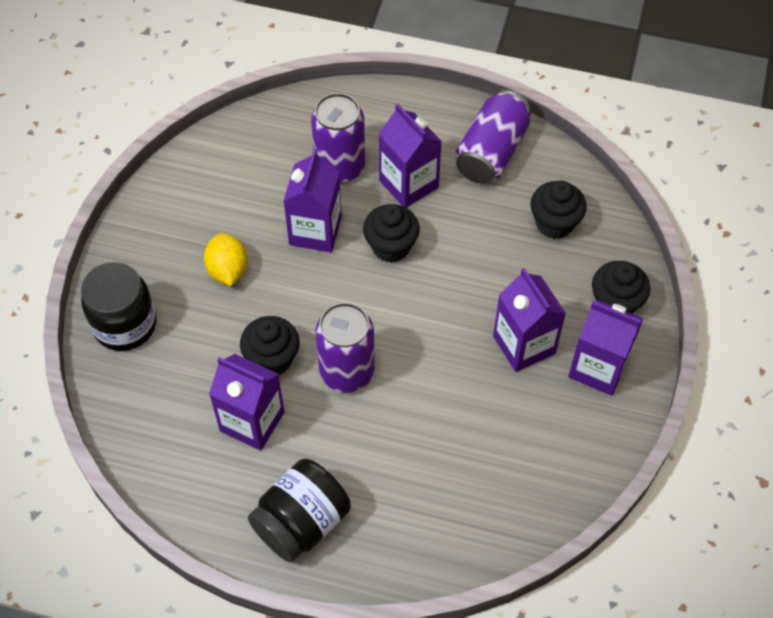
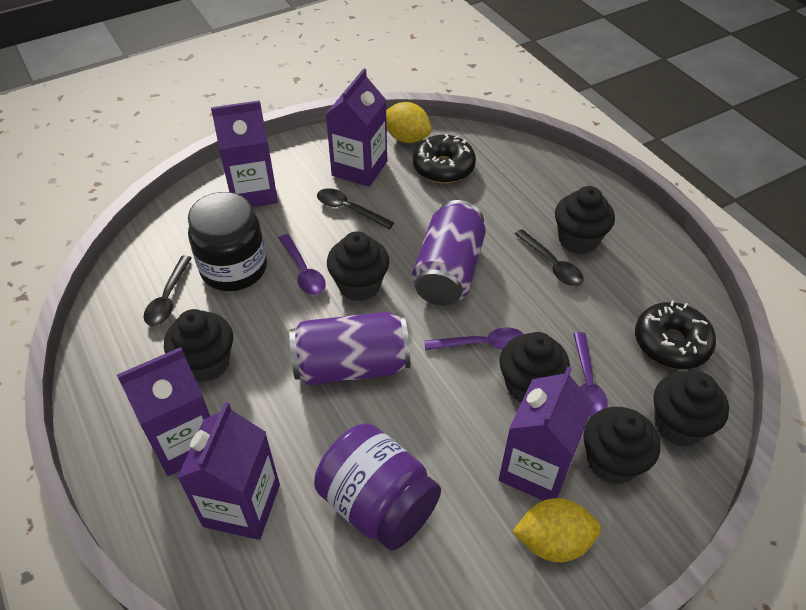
black cupcake: [240,316,300,375] [363,204,420,263] [530,181,587,239] [592,261,650,314] = 4 -> [164,309,233,382] [327,231,389,301] [499,332,570,402] [555,186,615,254] [583,407,660,484] [654,371,729,446] = 6
black donut: none = 0 -> [413,134,476,183] [635,301,716,369] = 2
black jar: [81,262,156,351] [248,459,351,562] = 2 -> [188,192,267,291] = 1
black spoon: none = 0 -> [144,255,192,326] [317,188,394,229] [515,229,584,286] = 3
purple can: [311,93,365,183] [316,302,375,393] [455,90,531,184] = 3 -> [289,312,410,385] [412,200,486,306] = 2
purple jar: none = 0 -> [314,423,441,550] = 1
purple spoon: none = 0 -> [279,234,326,295] [424,327,523,351] [574,332,608,417] = 3
yellow lemon: [204,233,248,286] = 1 -> [386,102,432,143] [512,498,601,562] = 2

